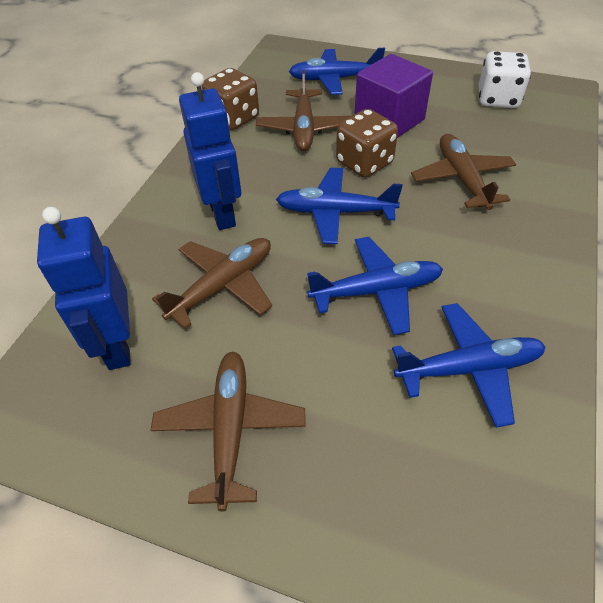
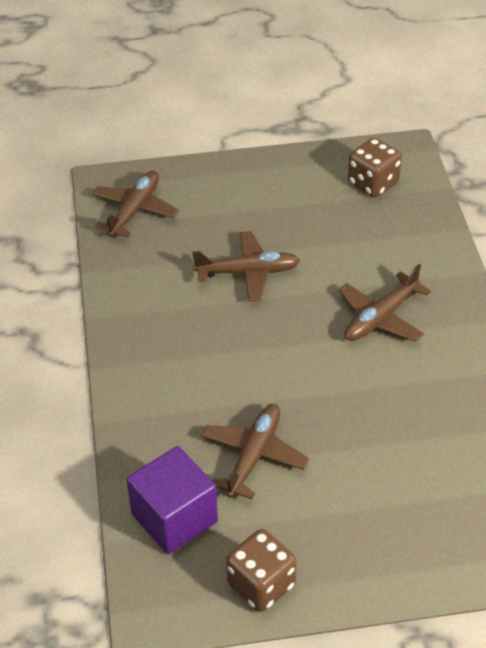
blue plane: [276,168,403,244] [289,48,385,95] [307,237,443,335] [392,303,546,428] = 4 -> none = 0
blue robot: [37,207,131,370] [179,72,241,230] = 2 -> none = 0
white dice: [479,51,531,108] = 1 -> none = 0

